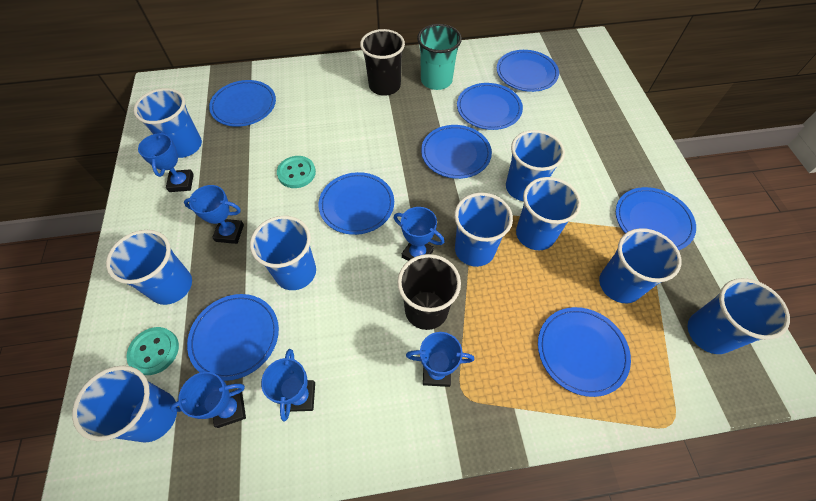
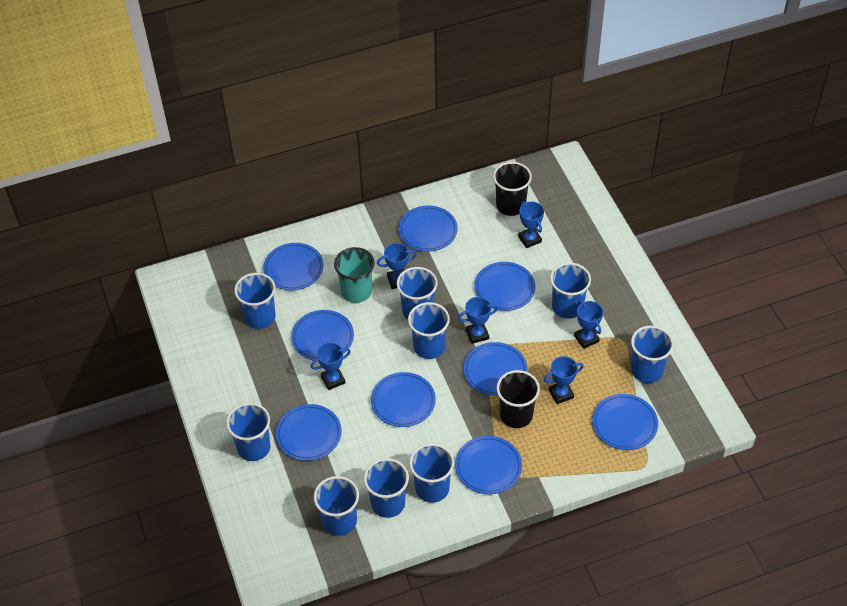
blue plate: [187,294,279,381] [209,80,276,127] [319,172,394,235] [421,125,492,179] [457,83,523,130] [497,50,559,92] [538,307,631,397] [616,187,696,250] = 8 -> [263,243,324,291] [276,404,342,461] [291,310,354,361] [371,372,436,427] [398,205,458,252] [455,436,522,494] [463,342,527,395] [474,262,536,311] [592,394,658,450] = 9
turquoise button: [127,327,179,375] [277,156,316,188] = 2 -> none = 0

